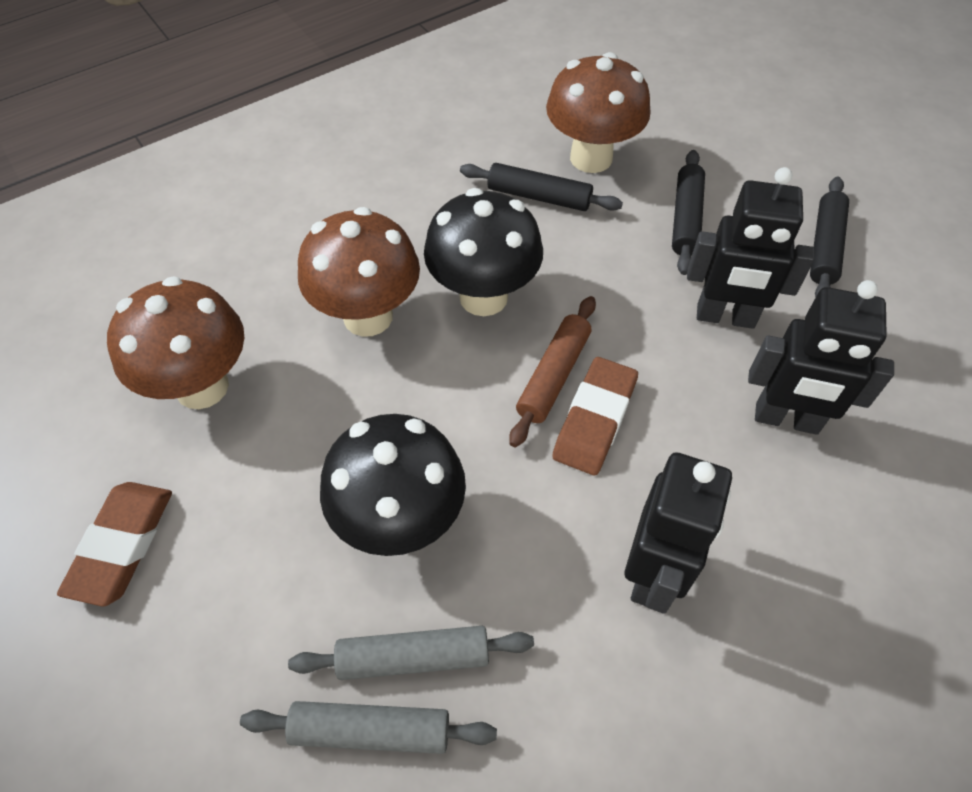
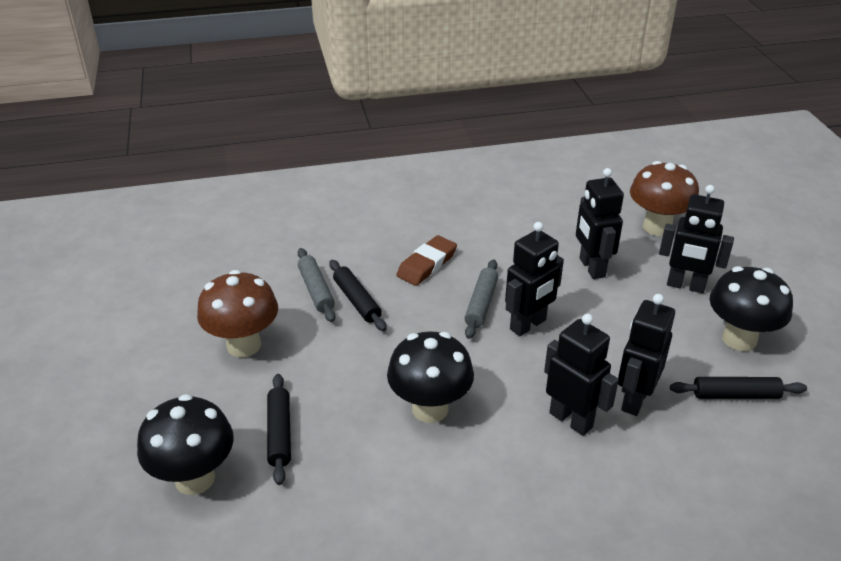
black mushroom: [320,414,466,556] [424,188,543,316] = 2 -> [137,394,234,495] [387,331,474,423] [709,266,793,351] = 3
black robot: [625,452,732,614] [687,167,815,329] [748,280,894,435] = 3 -> [505,222,564,336] [544,314,619,436] [576,168,624,279] [618,294,675,416] [659,185,734,293] = 5
brown eraser: [57,482,172,606] [552,357,638,475] = 2 -> [396,235,457,286] = 1
brown mushroom: [107,276,245,409] [298,207,420,337] [546,52,651,173] = 3 -> [197,270,278,357] [630,161,699,236] = 2
brown rolling pin: [509,296,596,447] = 1 -> none = 0

